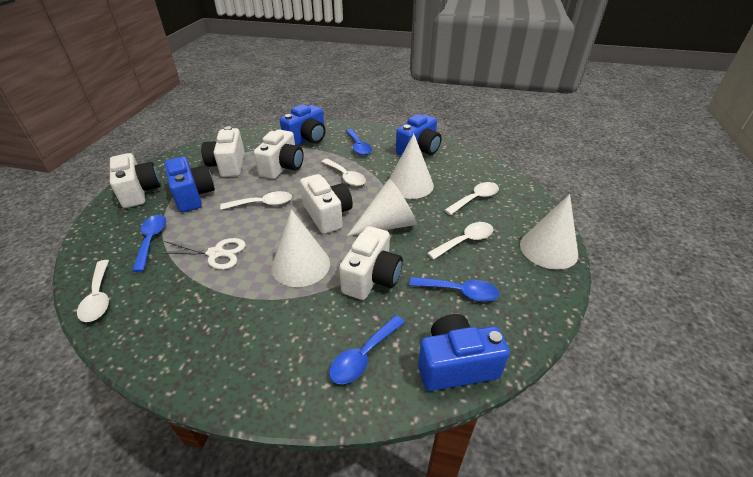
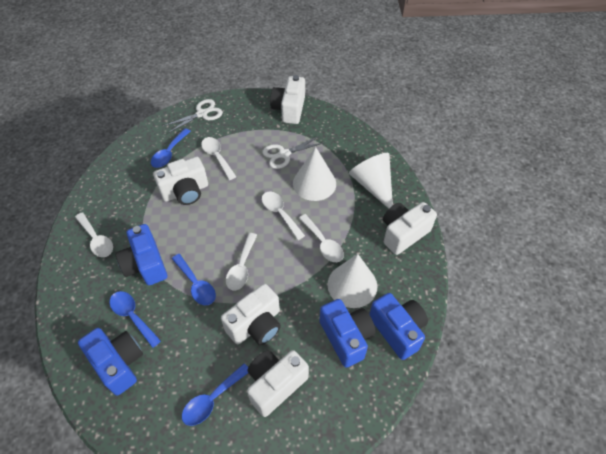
white cone: [271,209,330,287] [347,179,417,236] [389,133,434,199] [520,194,578,270] = 4 -> [293,147,336,201] [328,254,377,308] [349,153,393,209] = 3
white scissors: [157,238,246,270] = 1 -> [163,99,223,133] [262,136,323,169] = 2

